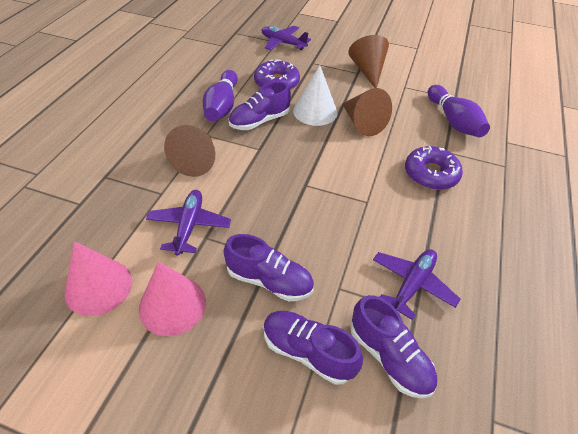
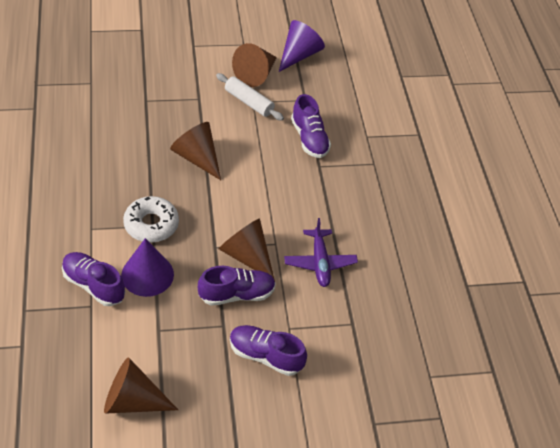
brown cone: [164,125,215,177] [342,88,392,136] [348,35,389,88] = 3 -> [104,358,178,414] [170,122,221,180] [219,218,275,281] [232,43,277,87] = 4
pink cone: [65,241,132,316] [139,261,206,336] = 2 -> none = 0
purple bowling pin: [202,70,238,122] [428,85,490,137] = 2 -> none = 0
purple cone: none = 0 -> [121,238,174,297] [279,20,325,72] = 2
purple donut: [254,59,300,90] [405,146,463,190] = 2 -> none = 0
purple plane: [146,190,231,256] [262,26,311,50] [373,249,460,320] = 3 -> [284,218,358,287] = 1
white cone: [293,65,338,126] = 1 -> none = 0
white donut: none = 0 -> [123,196,179,243] = 1
white rolling pin: none = 0 -> [216,73,284,120] = 1

